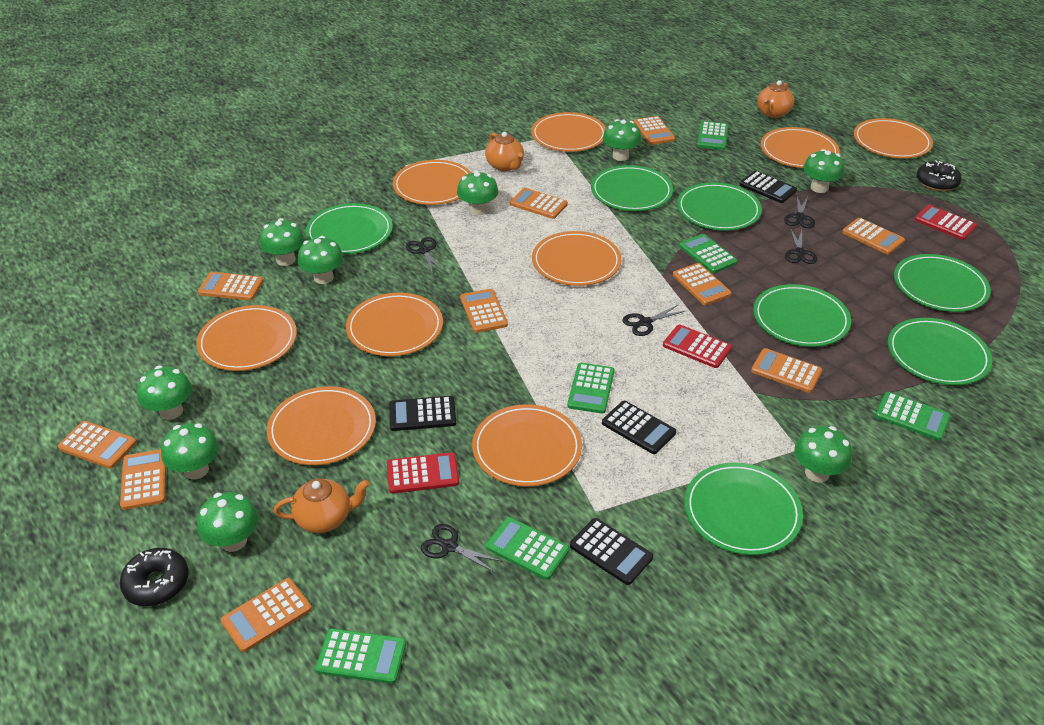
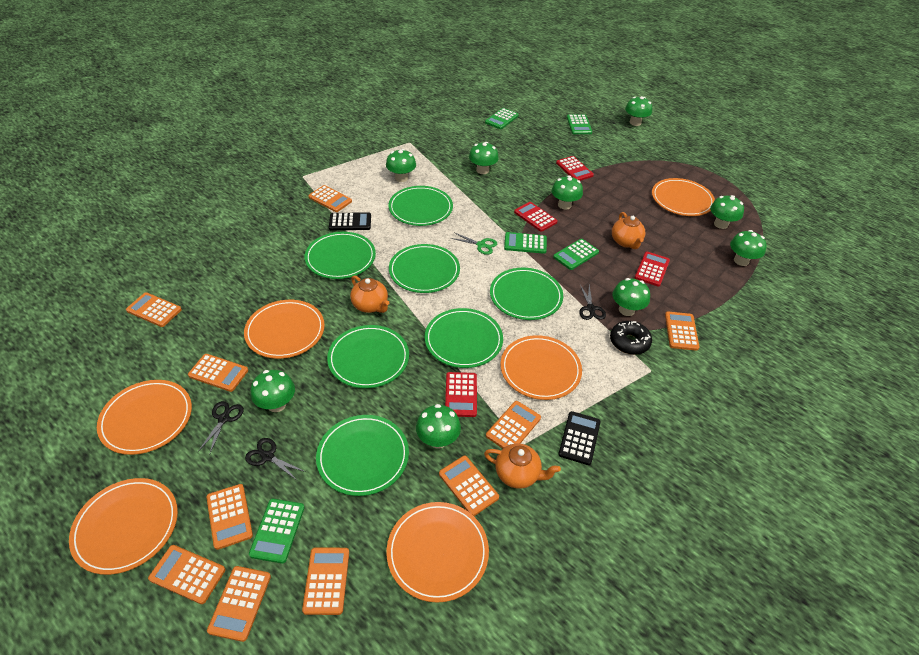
black calculator: [389,396,456,431] [570,518,653,585] [602,401,676,454] [739,171,797,203] = 4 -> [329,212,371,230] [558,411,601,465] = 2
black donut: [120,548,189,606] [916,160,962,191] = 2 -> [610,321,652,355] = 1
black scissors: [406,237,444,274] [421,524,503,573] [622,304,685,336] [784,196,815,228] [785,228,817,264] = 5 -> [198,401,244,455] [245,438,306,480] [579,285,606,320] = 3
green calculator: [316,628,406,684] [486,517,569,580] [567,363,615,414] [679,234,738,273] [697,121,729,150] [875,392,951,441] = 6 -> [249,499,305,563] [485,108,519,129] [504,232,547,254] [553,239,599,270] [567,114,592,134] = 5
green scissors: none = 0 -> [450,233,497,255] = 1
orange plate: [196,305,297,371] [267,386,376,465] [346,293,443,356] [393,160,471,205] [472,404,582,486] [531,112,606,152] [532,231,622,286] [760,127,840,168] [854,118,933,158] = 9 -> [69,478,178,575] [97,380,192,455] [244,300,325,359] [387,502,489,603] [501,335,582,400] [652,178,715,216] = 6
red calculator: [387,452,459,494] [663,324,732,368] [914,205,977,240] = 3 -> [445,372,477,417] [514,202,558,232] [556,156,594,181] [635,252,670,287] = 4

